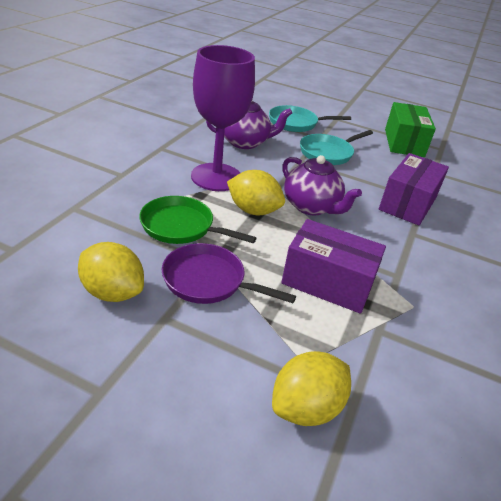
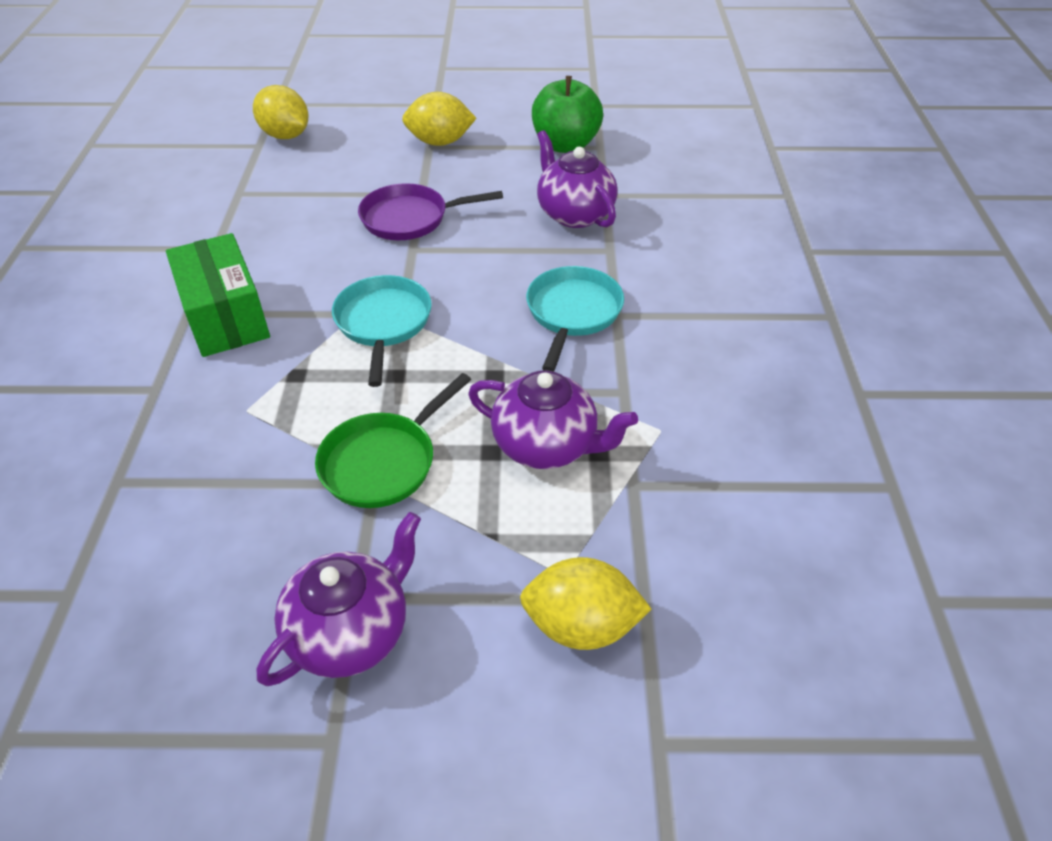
green apple: none = 0 -> [532,76,603,153] = 1
purple box: [281,219,386,314] [379,153,449,226] = 2 -> none = 0
purple goblet: [191,45,255,191] = 1 -> none = 0
purple teapot: [206,101,292,149] [282,155,362,215] = 2 -> [257,512,421,686] [468,370,638,469] [537,130,618,228] = 3

